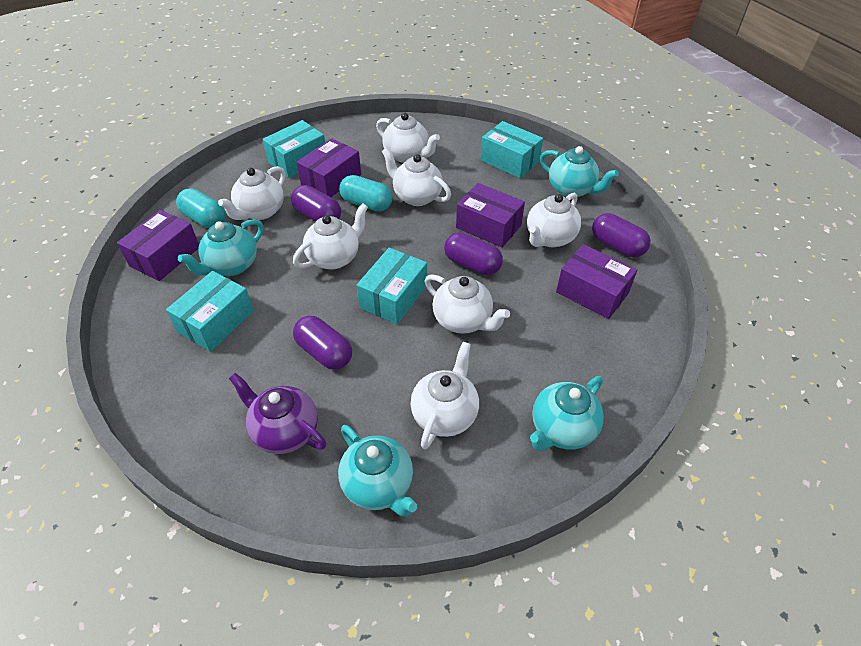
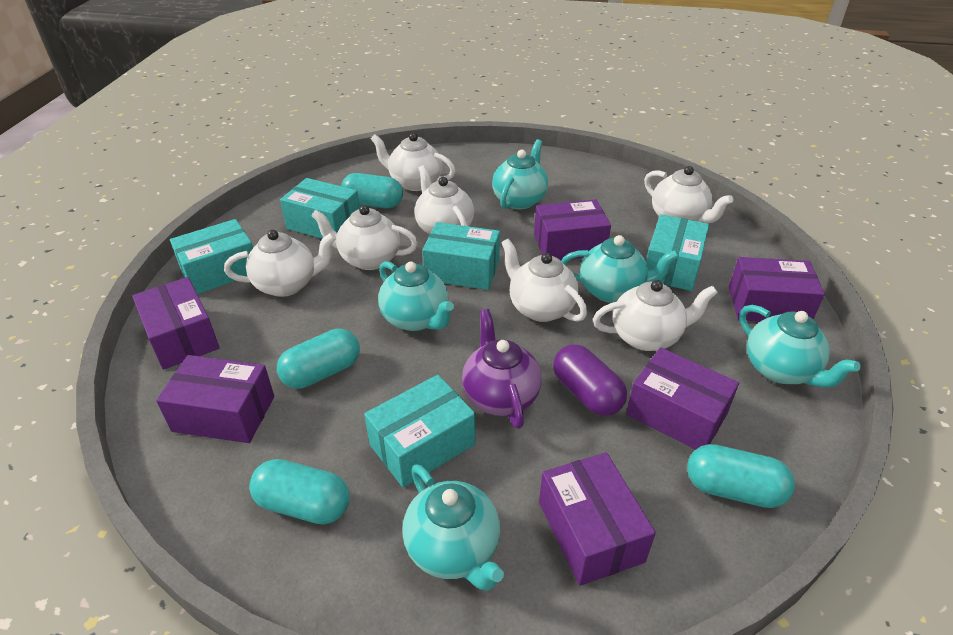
purple box: [117,210,199,281] [297,138,361,197] [456,183,525,248] [556,244,637,319] = 4 -> [132,277,220,370] [156,355,274,443] [534,199,611,260] [539,452,656,586] [626,347,739,450] [729,257,825,322] = 6
purple capsule: [291,185,341,221] [293,316,352,369] [444,233,503,275] [592,213,651,257] = 4 -> [553,344,627,416] = 1
turquoise box: [166,271,254,352] [263,120,325,178] [356,248,427,325] [480,121,543,178] = 4 -> [170,219,253,294] [280,178,360,239] [364,375,475,488] [422,222,500,290] [646,214,709,291] = 5
turquoise capsule: [176,188,226,229] [339,175,392,212] = 2 -> [249,459,350,525] [277,328,360,389] [341,173,403,208] [687,444,795,508] = 4
turquoise teapot: [178,219,263,276] [338,425,417,517] [530,376,604,451] [540,146,619,197] = 4 -> [378,261,454,331] [402,464,504,591] [492,139,548,209] [561,235,679,303] [739,305,861,388] = 5

